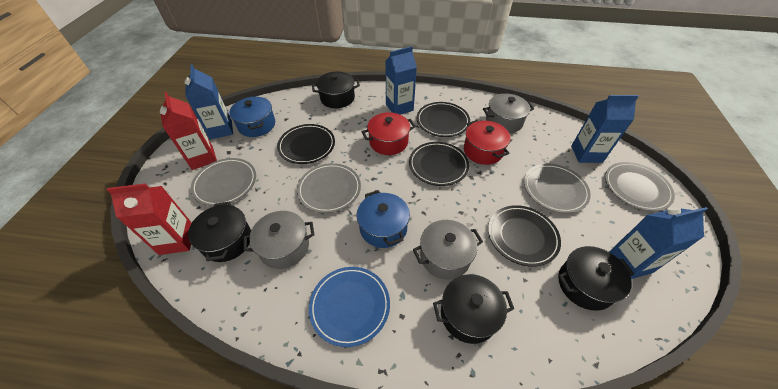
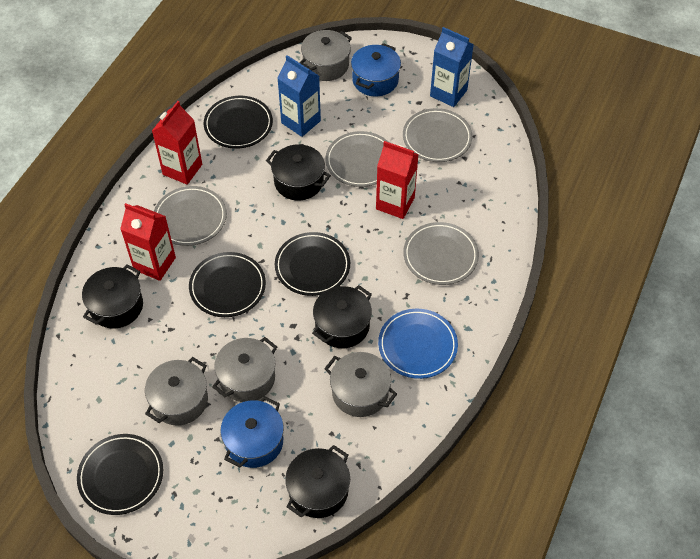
blue carton: [184,64,233,139] [386,46,417,115] [571,95,639,163] [609,207,708,279] = 4 -> [278,55,321,137] [430,27,474,107] = 2
grey pot: [244,211,315,269] [413,220,483,279] [483,93,534,133] = 3 -> [145,357,208,426] [212,337,277,402] [300,30,352,81] [324,352,397,417] = 4
red carton: [107,183,192,255] [160,92,217,170] = 2 -> [120,203,176,281] [152,101,202,185] [376,141,419,219] = 3
red pot: [362,112,416,155] [464,120,510,165] = 2 -> none = 0

